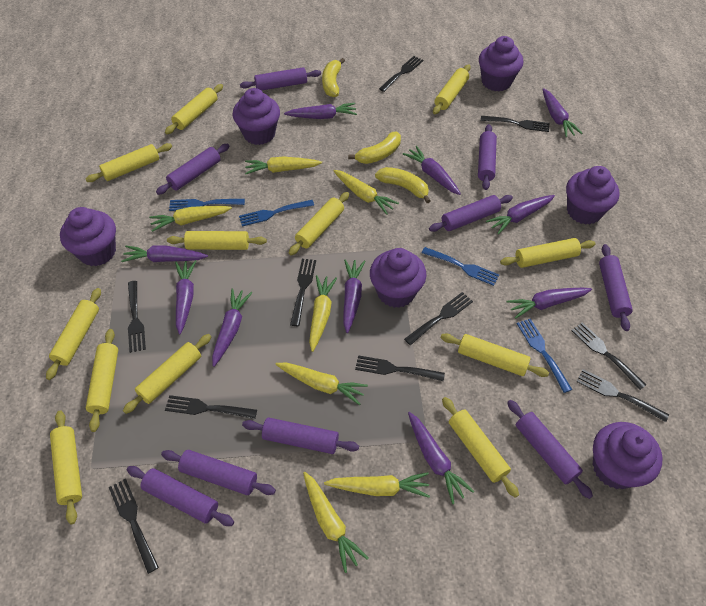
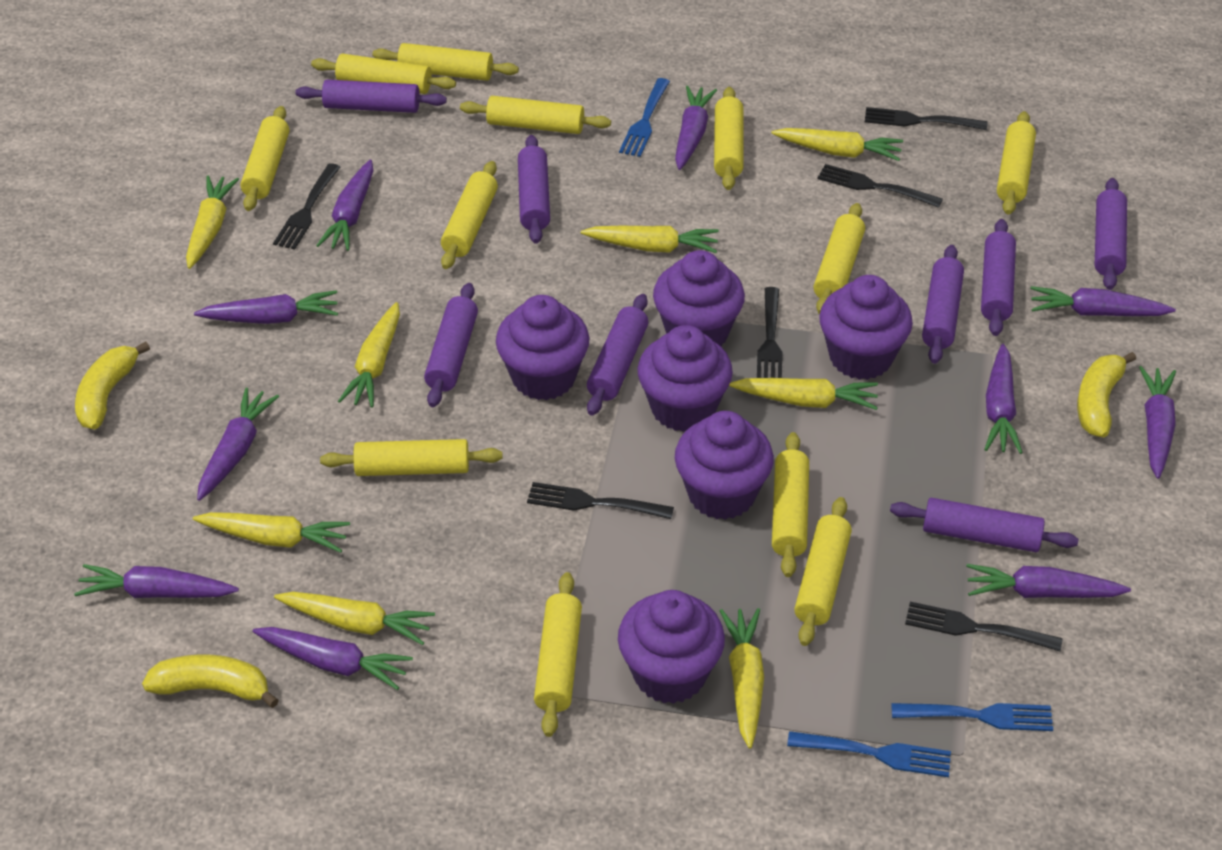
black fork: [109,479,159,574] [128,281,146,353] [165,395,257,419] [290,259,316,326] [355,355,445,381] [379,56,423,92] [404,292,473,345] [481,116,549,132] [571,322,646,390] [577,369,669,422] = 10 -> [273,163,340,250] [527,482,674,519] [757,287,783,378] [818,164,943,208] [865,107,988,130] [905,602,1063,652] = 6
blue fork: [169,199,245,211] [239,200,314,227] [422,247,499,286] [517,319,572,393] = 4 -> [619,78,670,157] [787,731,951,777] [891,703,1053,731] = 3
purple rolling pin: [127,466,234,526] [156,144,229,195] [161,450,276,495] [240,67,321,91] [242,417,359,454] [429,195,513,232] [478,124,497,190] [507,400,593,499] [599,244,633,331] = 9 -> [295,80,447,113] [424,283,478,407] [518,135,550,244] [587,294,648,416] [890,498,1078,552] [922,245,964,364] [981,219,1016,336] [1094,178,1127,290] = 8
yellow carrot: [149,206,232,232] [245,156,322,174] [275,362,368,405] [303,472,368,573] [309,275,337,352] [324,472,430,498] [333,170,399,215] = 7 -> [186,176,239,269] [193,512,350,553] [274,592,435,645] [338,302,400,408] [581,226,719,253] [720,608,764,749] [729,378,878,410] [771,128,903,161] = 8

